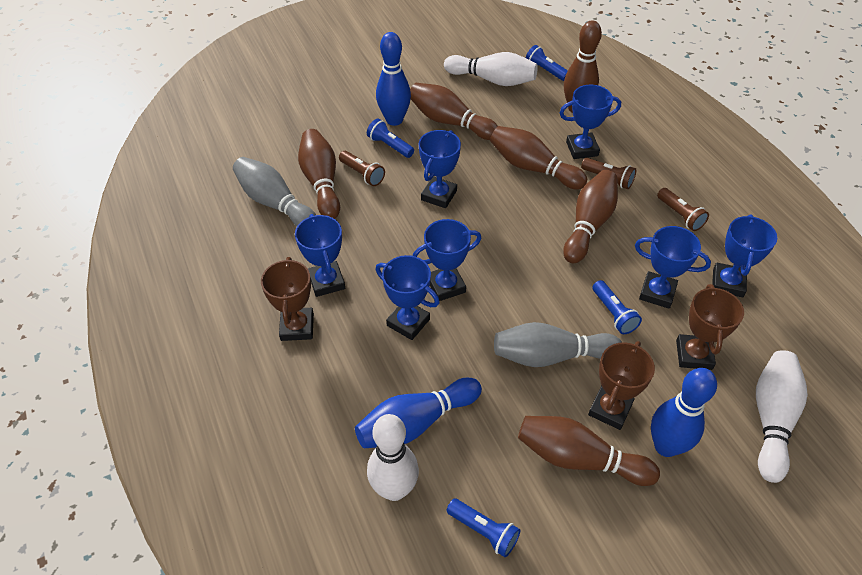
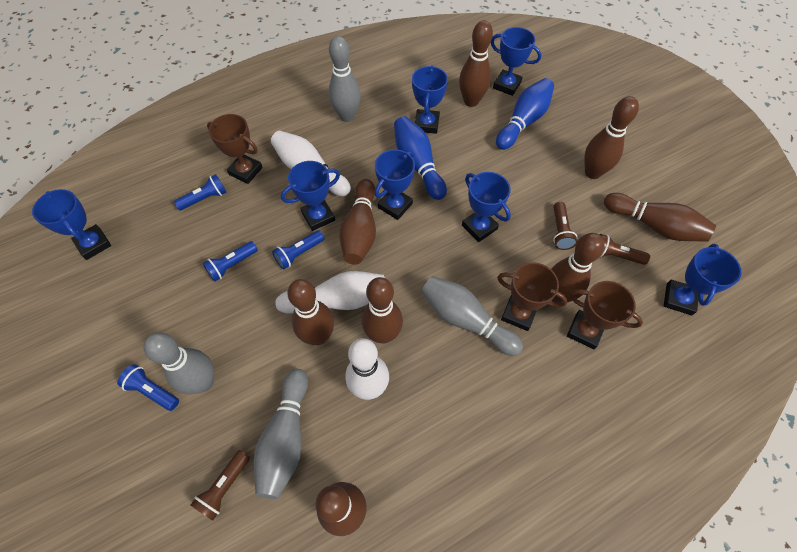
blue bowling pin: [355,378,482,448] [376,32,411,126] [651,368,717,457] = 3 -> [394,116,447,200] [496,78,554,150] = 2
brown bowling pin: [298,129,340,219] [410,83,498,140] [490,126,587,190] [518,416,660,486] [563,170,618,263] [564,20,602,113] = 6 -> [288,279,334,345] [315,482,367,536] [339,179,376,265] [362,277,403,344] [459,20,493,107] [551,233,605,303] [584,96,639,179] [604,193,716,242] = 8
grey bowling pin: [233,157,316,226] [494,322,622,367] = 2 -> [143,332,214,394] [254,369,308,499] [328,36,361,122] [421,276,523,356] = 4

